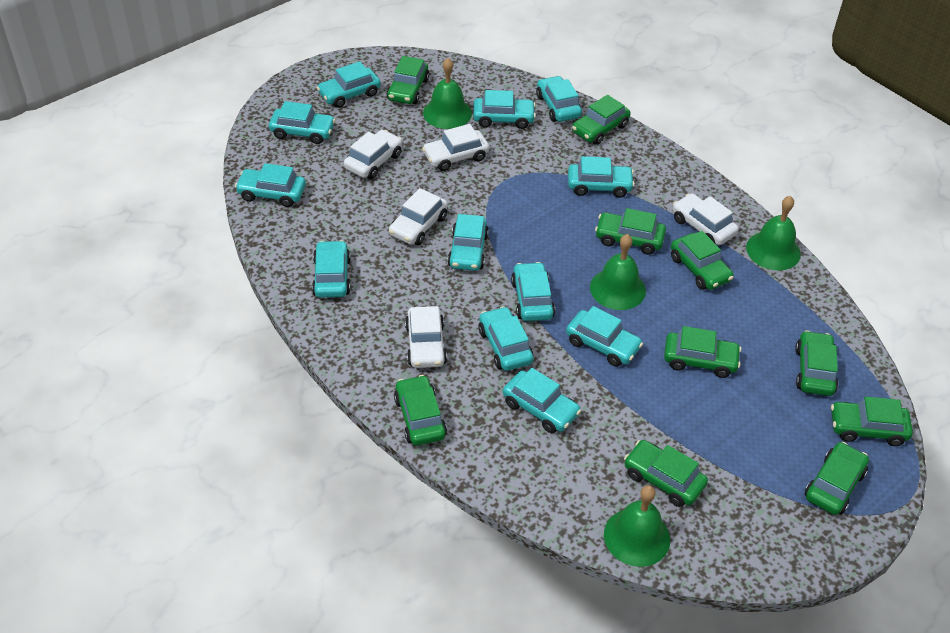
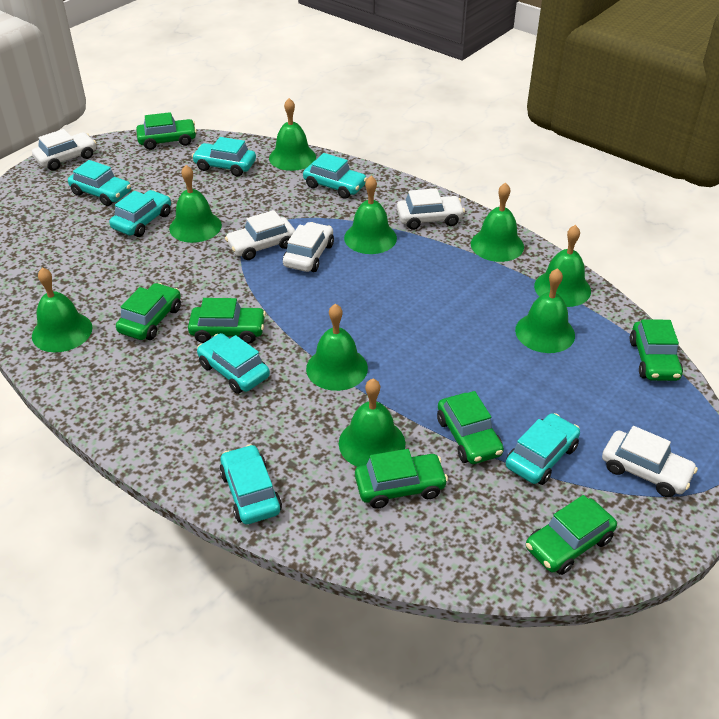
green bell: [423,58,472,129] [590,234,646,310] [604,485,670,567] [746,196,801,270] = 4 -> [32,268,92,352] [169,165,222,243] [269,98,316,171] [306,304,368,391] [339,379,406,467] [344,176,397,254] [471,183,524,262] [515,268,575,353] [534,225,591,307] = 9
green car: [387,56,429,104] [394,375,447,446] [572,95,630,145] [595,208,666,255] [624,440,708,507] [664,326,741,378] [671,231,734,290] [795,330,838,396] [805,442,869,515] [831,397,913,446] = 10 -> [116,283,181,340] [136,112,197,150] [188,298,266,344] [355,449,448,509] [437,391,504,464] [526,495,617,575] [630,319,683,381] = 7
turquoise car: [235,163,306,207] [269,101,335,144] [312,240,351,298] [317,61,381,108] [447,214,489,271] [473,90,536,129] [478,306,534,371] [503,368,581,433] [511,262,555,321] [536,76,582,122] [566,306,643,367] [568,156,635,198] = 12 -> [68,160,131,206] [109,190,171,237] [192,137,256,176] [197,333,270,394] [219,444,282,524] [303,153,367,199] [506,413,580,485] = 7

